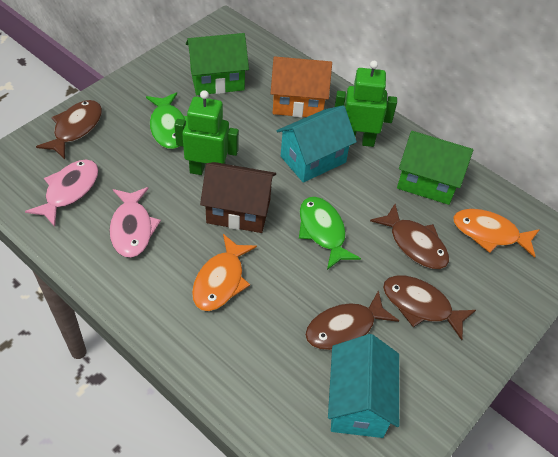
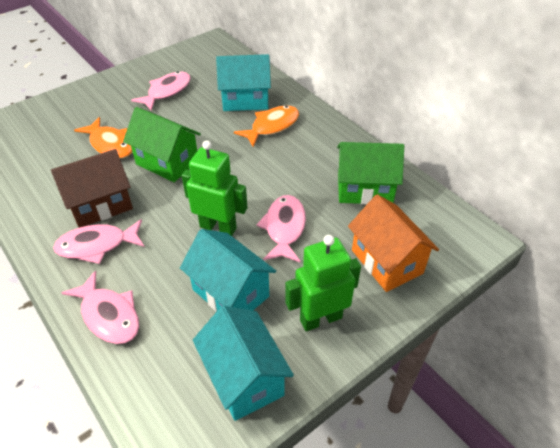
brown fish: [36,100,102,159] [305,290,399,350] [370,204,449,269] [383,275,476,340] = 4 -> none = 0
green fish: [146,92,188,149] [299,197,361,270] = 2 -> none = 0
pink fish: [25,160,99,227] [109,187,161,258] = 2 -> [53,219,145,264] [62,270,139,344] [131,71,191,111] [256,195,306,263] = 4
turquoise house: [277,105,357,183] [328,334,399,438] = 2 -> [180,229,276,311] [193,306,294,421] [216,54,271,111] = 3

